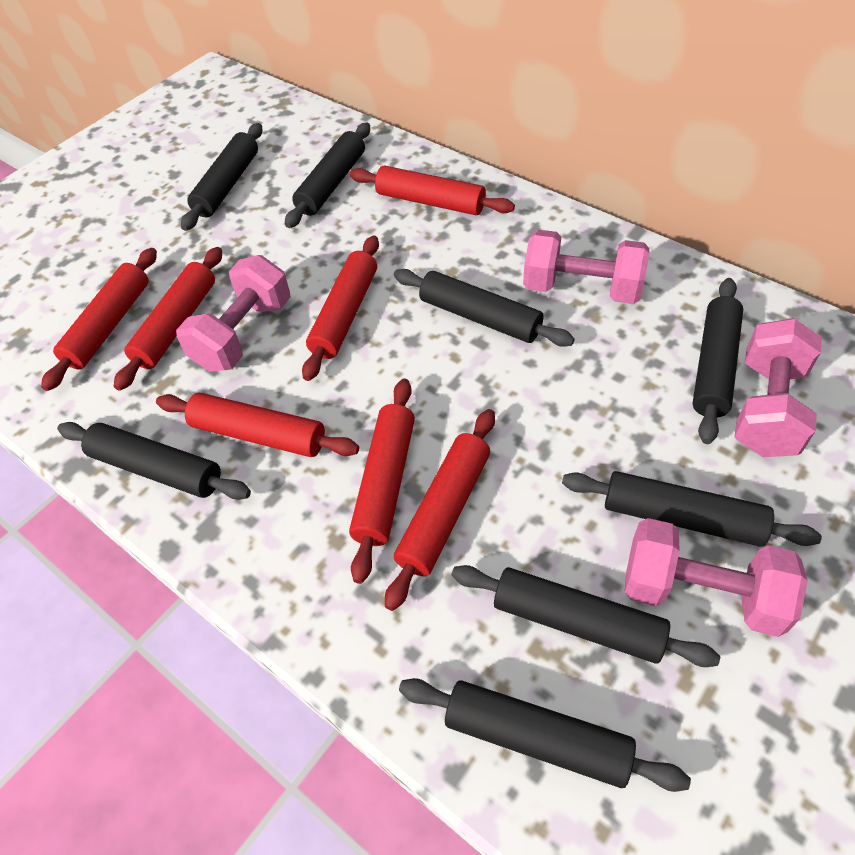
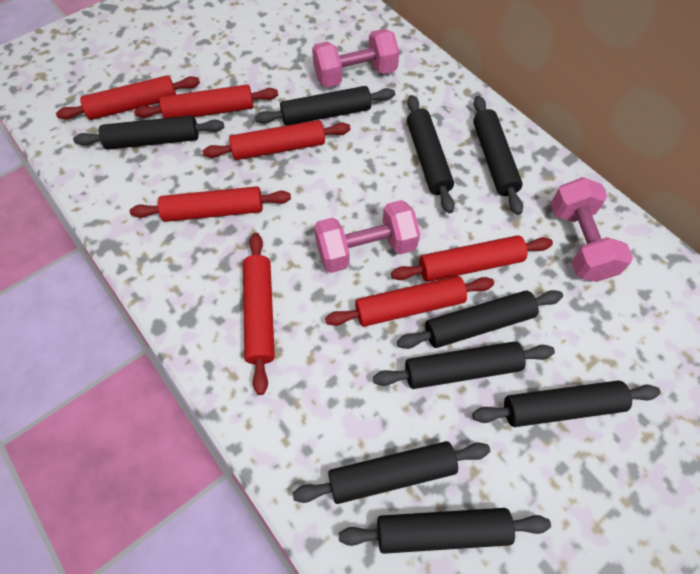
black rolling pin: [57,422,251,500] [181,123,262,231] [285,122,370,228] [394,269,575,347] [399,678,691,792] [452,565,720,667] [562,471,822,547] [692,278,743,444] = 8 -> [73,115,224,149] [255,86,395,126] [293,441,490,504] [339,508,551,554] [373,341,555,389] [397,290,563,349] [407,95,455,213] [472,380,661,427] [473,96,523,215] = 9
pink dumbbell: [176,255,291,372] [523,230,649,304] [625,518,808,637] [734,318,822,457] = 4 -> [312,29,399,87] [314,200,420,273] [551,177,633,282] = 3

